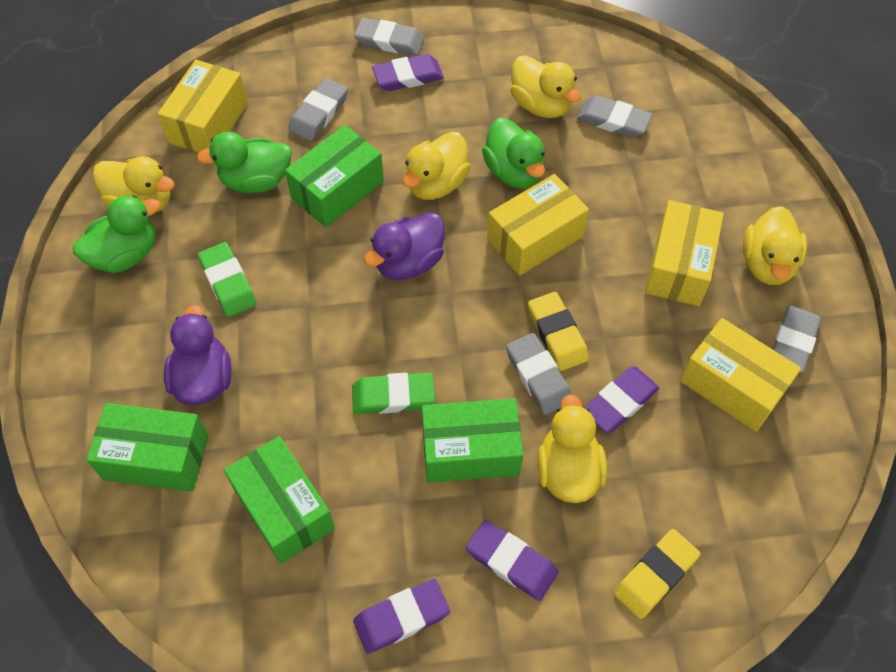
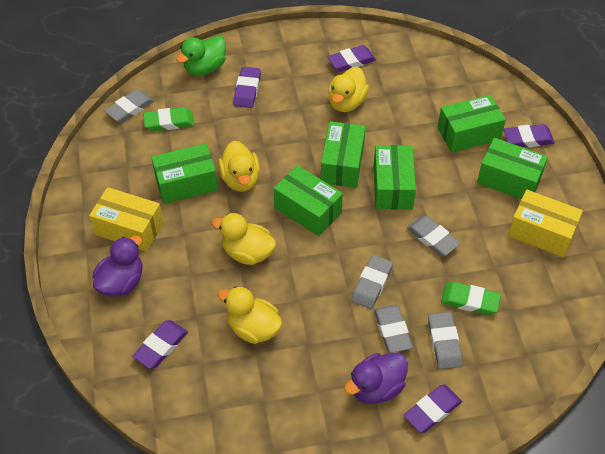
green box: [86,403,208,491] [224,436,335,564] [285,125,384,227] [422,398,523,483] = 4 -> [151,143,218,204] [274,165,343,236] [321,121,365,188] [374,145,416,210] [438,95,506,153] [477,138,548,199] = 6
green duck: [73,195,160,273] [197,132,292,193] [482,118,545,188] = 3 -> [176,36,226,76] = 1
purple eraser: [353,579,450,654] [372,54,444,91] [466,520,558,601] [584,366,659,433] = 4 -> [132,320,188,369] [233,67,261,108] [327,45,376,72] [404,385,462,433] [503,124,555,147] = 5
yellow box: [158,60,248,153] [487,174,589,276] [645,200,724,306] [680,318,801,432] = 4 -> [89,187,164,252] [508,190,583,257] = 2
yellow duck: [92,156,175,212] [403,132,470,200] [510,55,581,118] [537,394,607,503] [743,206,807,285] = 5 -> [212,213,276,265] [218,141,260,192] [218,286,282,344] [328,67,369,112] = 4
yellow eraser: [528,292,589,371] [614,529,701,619] = 2 -> none = 0

